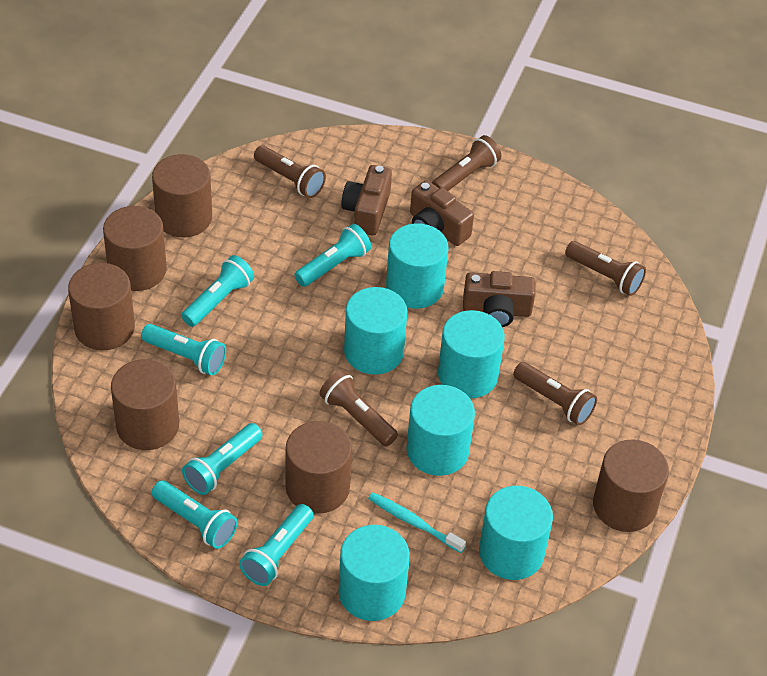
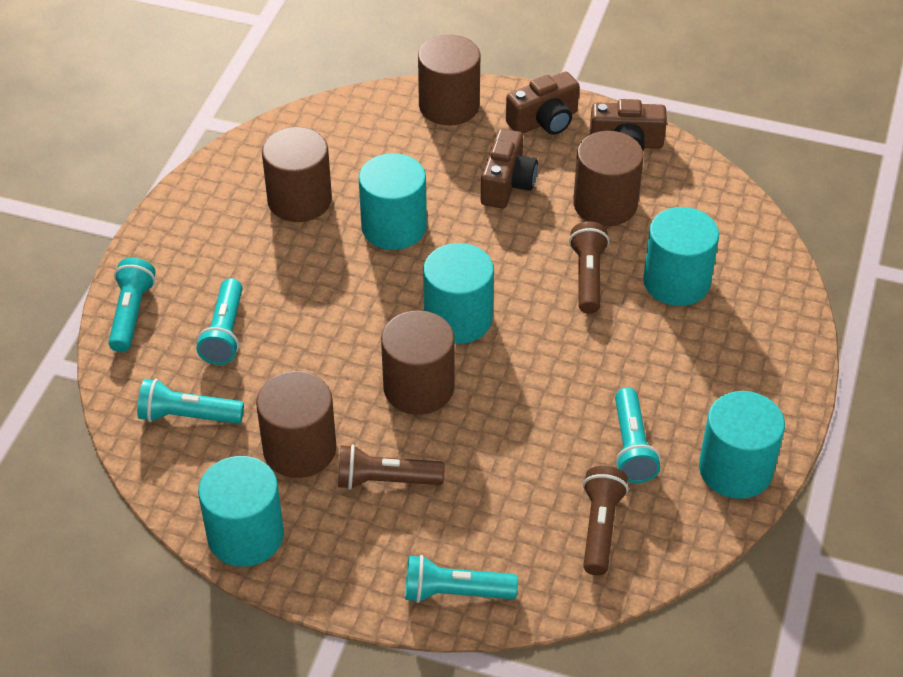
brown cylinder: [68,263,135,350] [103,206,167,291] [111,359,179,450] [152,154,212,237] [286,421,352,514] [593,439,669,532] = 6 -> [256,371,336,478] [262,127,332,222] [381,310,455,415] [418,35,481,125] [573,131,644,226] = 5
brown flashlight: [254,145,326,198] [320,370,398,446] [432,135,501,191] [513,362,597,425] [565,241,646,296] = 5 -> [338,444,445,490] [569,221,609,314] [583,466,628,575] = 3
turquoise cylinder: [339,525,410,621] [344,287,407,375] [386,223,448,308] [406,385,475,476] [438,310,505,398] [479,486,553,580] = 6 -> [198,456,284,567] [359,153,427,250] [423,243,494,344] [643,207,719,306] [699,391,785,499] = 5
turquoise flashlight: [141,324,226,375] [151,480,237,549] [181,255,254,327] [182,423,263,495] [239,504,313,586] [294,224,371,287] = 6 -> [108,258,156,352] [137,379,244,424] [197,278,242,365] [405,555,518,603] [615,388,660,483] = 5
turquoise toothbrush: [368,492,466,553] = 1 -> none = 0

